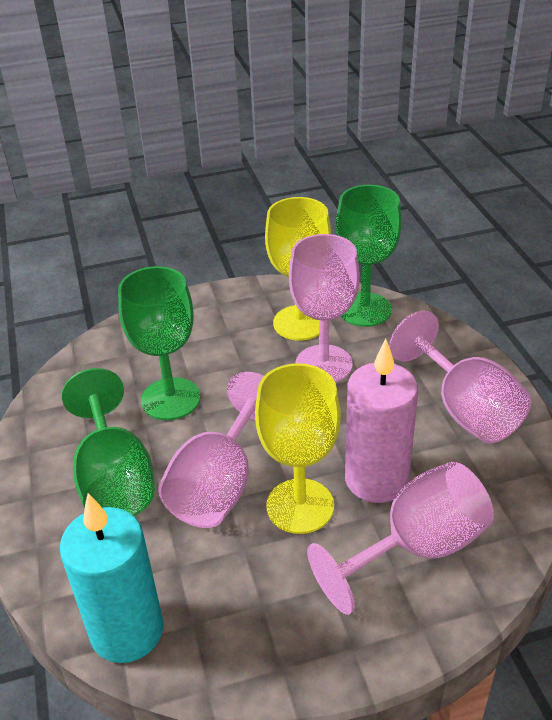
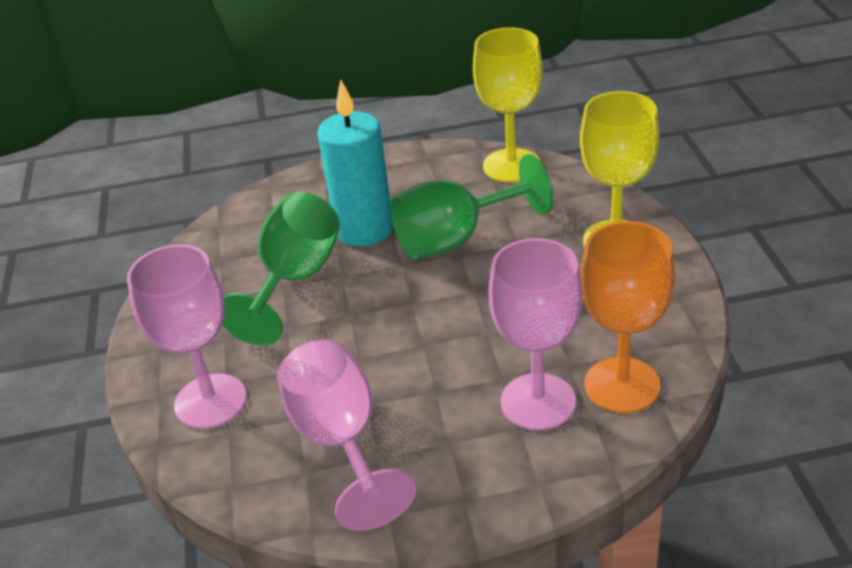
green goblet: [62,368,155,516] [118,266,200,420] [336,185,402,327] = 3 -> [222,192,340,346] [390,154,553,259] = 2
orange goblet: none = 0 -> [581,221,675,413] = 1
pink candle: [345,339,418,503] = 1 -> none = 0
pink goblet: [158,372,264,528] [289,234,360,383] [307,462,494,615] [389,311,531,443] = 4 -> [127,244,247,429] [277,340,416,531] [489,238,583,431] = 3

